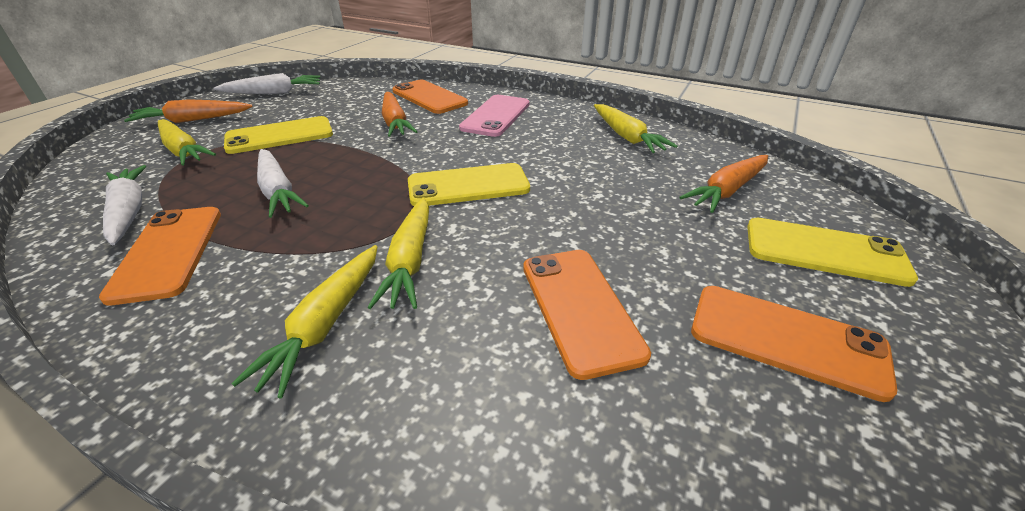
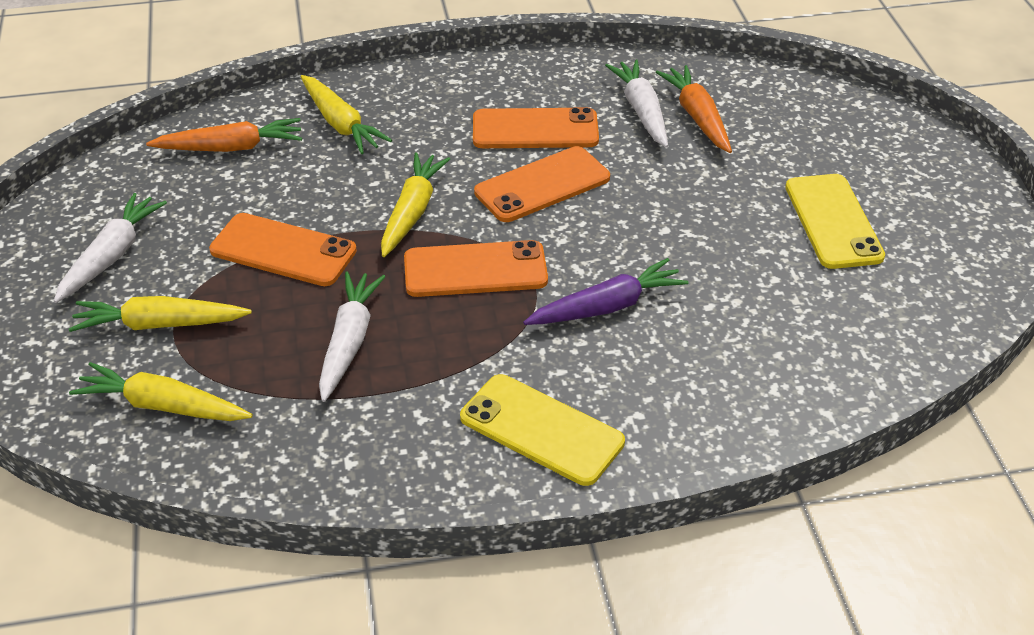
orange carrot: [124,99,253,123] [382,92,418,137] [679,155,768,213] = 3 -> [146,118,302,152] [656,65,732,153] = 2
pink phone: [459,95,530,137] = 1 -> none = 0
purple carrot: none = 0 -> [523,258,688,325] = 1
yellow phone: [224,116,333,154] [408,163,530,206] [747,218,918,287] = 3 -> [460,374,625,486] [785,174,885,269] = 2

